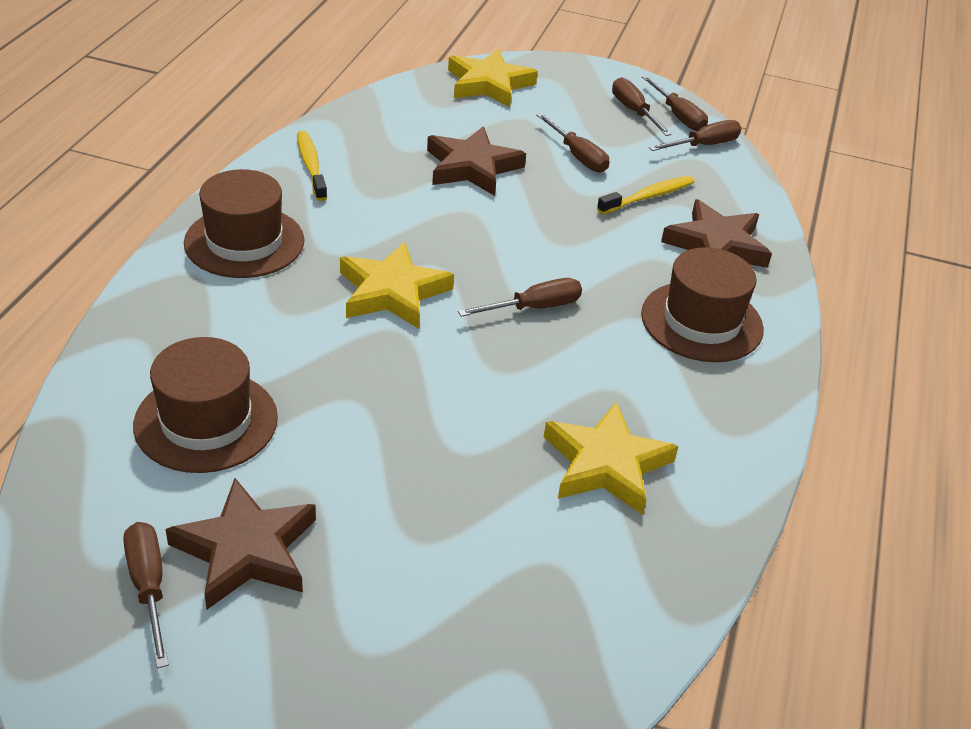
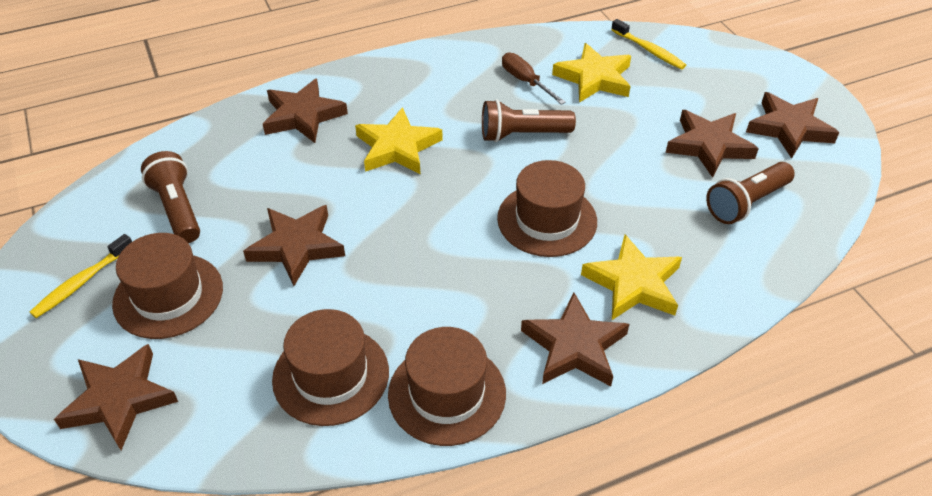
brown flashlight: none = 0 -> [141,151,200,243] [482,99,576,142] [706,162,795,224] = 3
brown hat: [133,337,278,473] [184,169,304,278] [641,247,764,362] = 3 -> [112,233,223,339] [272,309,389,426] [388,327,506,446] [497,160,597,257] = 4
brown screwdriver: [123,522,169,668] [458,278,582,317] [536,113,609,173] [612,77,672,136] [642,75,708,131] [649,120,742,151] = 6 -> [502,53,566,105] = 1
brown star: [166,478,316,609] [427,127,526,196] [661,199,772,268] = 3 -> [54,344,178,450] [243,205,345,286] [263,78,348,143] [521,293,629,386] [666,110,759,178] [746,92,839,159] = 6

